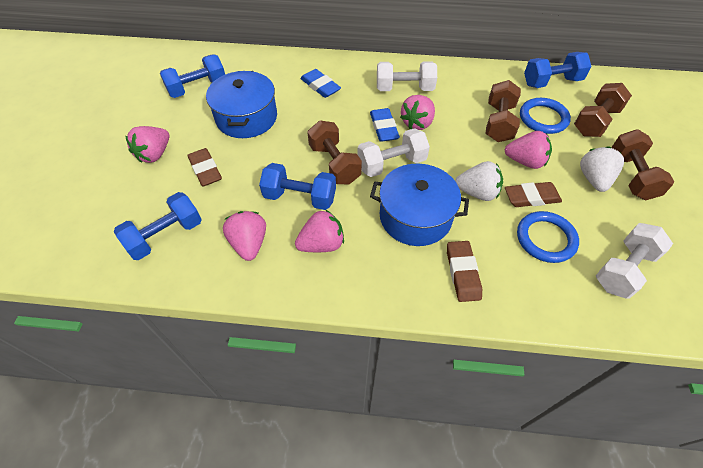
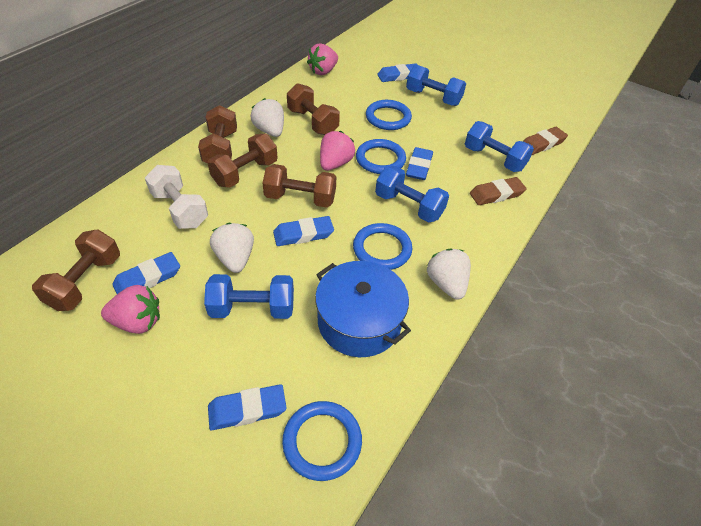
blue eraser: [300,69,341,98] [370,108,400,142] = 2 -> [112,252,180,294] [208,384,287,430] [273,216,334,246] [377,63,416,82] [406,147,433,180] = 5
blue pot: [206,71,277,138] [370,164,469,246] = 2 -> [315,261,411,357] = 1
blue ring: [517,211,579,263] [520,98,571,134] = 2 -> [282,401,362,481] [353,223,412,270] [356,139,406,174] [366,100,412,130] = 4
brown dumbbell: [307,121,362,184] [486,80,521,142] [574,83,632,137] [611,129,674,200] = 4 -> [32,229,120,311] [198,105,237,163] [207,134,278,188] [262,164,336,208] [287,83,340,135] = 5
brown eraser: [187,148,222,186] [447,241,482,302] [505,182,562,207] = 3 -> [470,177,527,205] [523,127,568,155] = 2
pink strawberry: [125,126,169,163] [223,211,266,261] [295,210,344,252] [400,95,435,130] [505,131,552,169] = 5 -> [101,285,160,334] [307,43,338,75] [320,131,355,171] = 3
white dumbbell: [358,128,430,177] [377,62,437,91] [596,223,673,299] = 3 -> [145,165,208,229] = 1
white strawberry: [455,161,503,201] [580,146,624,192] = 2 -> [210,223,254,273] [251,98,284,137] [427,248,471,300] = 3

